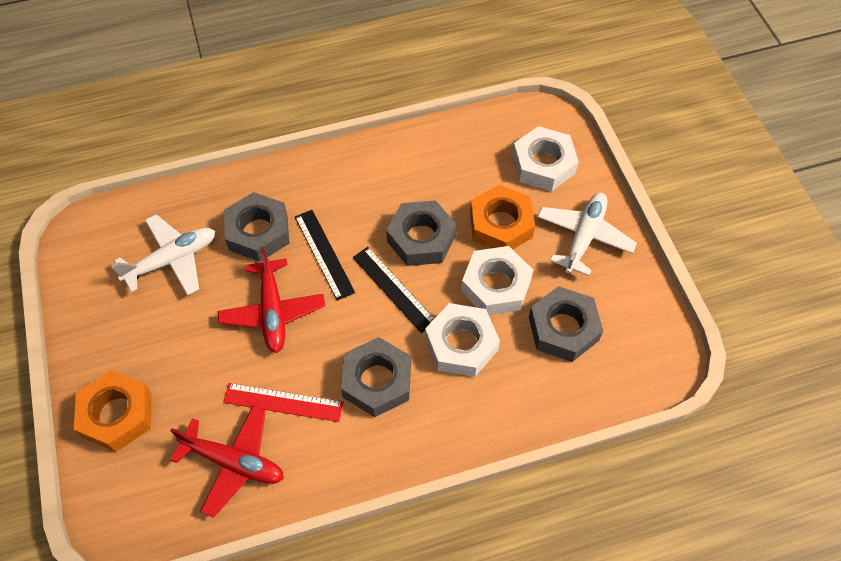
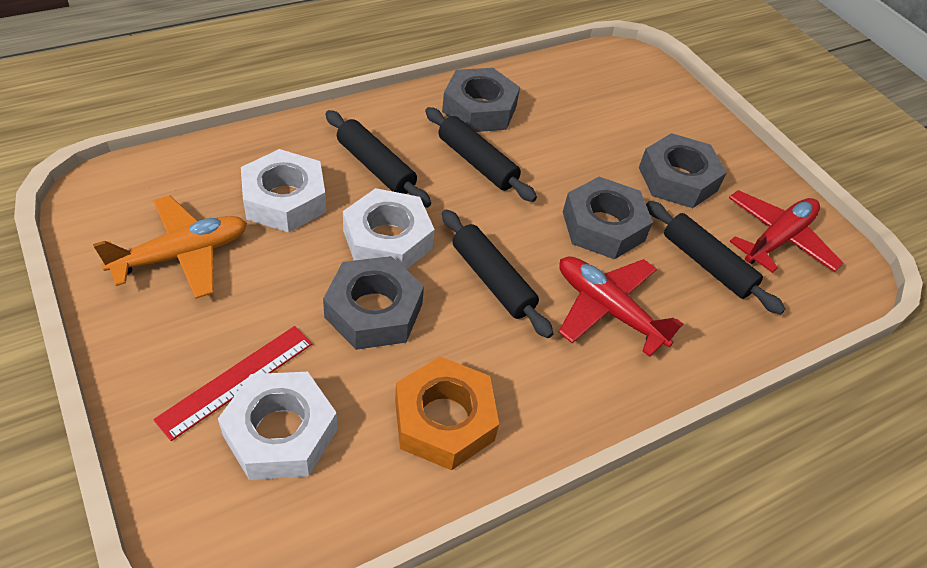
black rolling pin: none = 0 -> [325,110,431,208] [425,107,537,202] [442,209,554,338] [646,201,785,315] = 4
black ruler: [295,210,355,301] [353,247,435,333] = 2 -> none = 0
orange nut: [74,370,152,452] [470,185,535,249] = 2 -> [395,356,499,470] = 1
orange plane: none = 0 -> [93,195,247,299] = 1
white plane: [111,214,215,296] [537,193,637,276] = 2 -> none = 0

